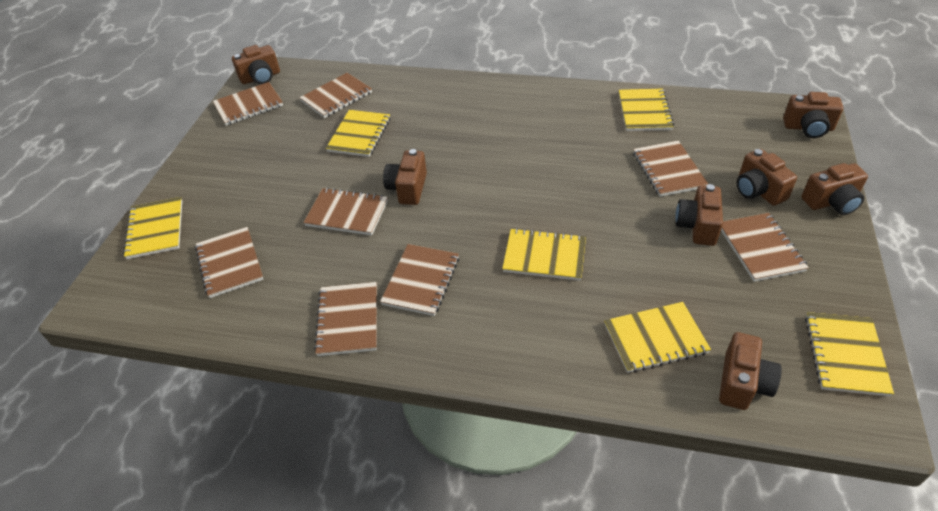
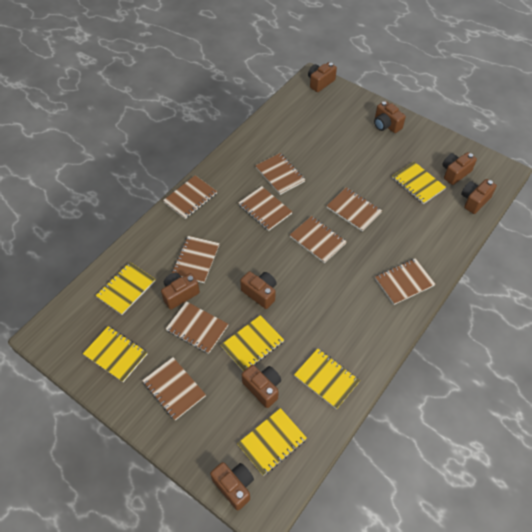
brown camera: [232,45,280,84] [383,149,427,205] [675,184,723,246] [719,332,782,410] [737,149,797,206] [783,92,843,138] [801,163,868,215] = 7 -> [161,273,200,310] [210,462,254,510] [240,271,277,309] [242,365,281,408] [308,62,337,92] [374,101,406,133] [442,152,477,185] [461,179,497,214] = 8
brown notebook: [195,227,264,298] [213,82,283,126] [299,73,372,118] [303,188,388,235] [314,282,377,356] [380,244,459,316] [633,141,708,197] [721,213,809,282] = 8 -> [142,357,206,421] [163,175,217,219] [166,301,228,354] [172,236,220,283] [238,186,292,231] [255,153,306,195] [290,216,347,263] [327,187,382,231] [375,258,435,305] = 9

